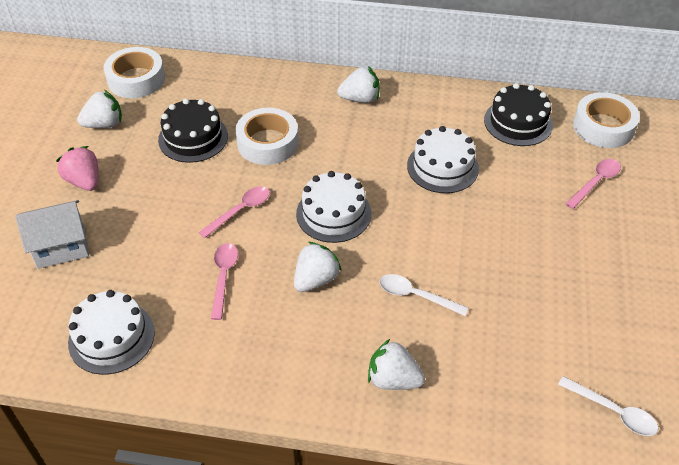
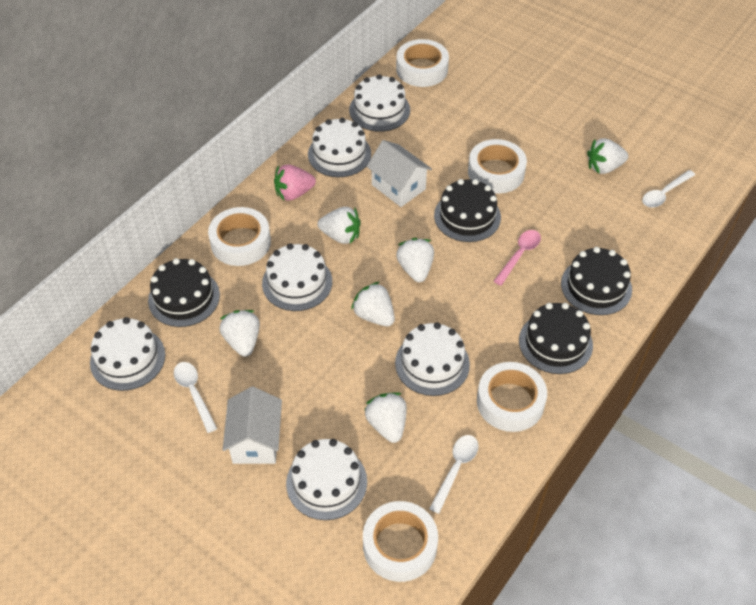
black cake: [158,99,228,163] [484,83,553,146] = 2 -> [148,258,220,327] [434,179,501,242] [519,303,593,374] [561,247,632,315] = 4
pink spoon: [199,186,270,238] [211,243,238,320] [565,159,621,209] = 3 -> [493,230,541,286] = 1
white cake: [68,290,155,375] [296,171,371,243] [407,126,479,193] = 3 -> [90,317,165,391] [262,243,332,311] [286,439,367,520] [308,118,371,177] [349,74,410,132] [395,322,470,396] = 6
white house: [15,200,89,269] = 1 -> [222,387,282,464] [366,140,432,207] = 2
white spoon: [379,274,468,316] [558,376,658,436] = 2 -> [174,362,217,433] [429,435,478,514] [642,170,695,208] = 3
white strawberry: [77,90,122,128] [294,242,342,292] [337,66,380,103] [368,339,425,390] = 4 -> [219,310,260,357] [318,207,361,244] [351,282,395,326] [365,393,407,443] [396,238,434,282] [587,138,628,174] = 6
white tape: [104,47,165,98] [235,108,299,165] [573,92,640,148] = 3 -> [208,207,271,266] [363,501,438,582] [396,39,449,87] [468,139,527,193] [477,362,547,432] = 5

